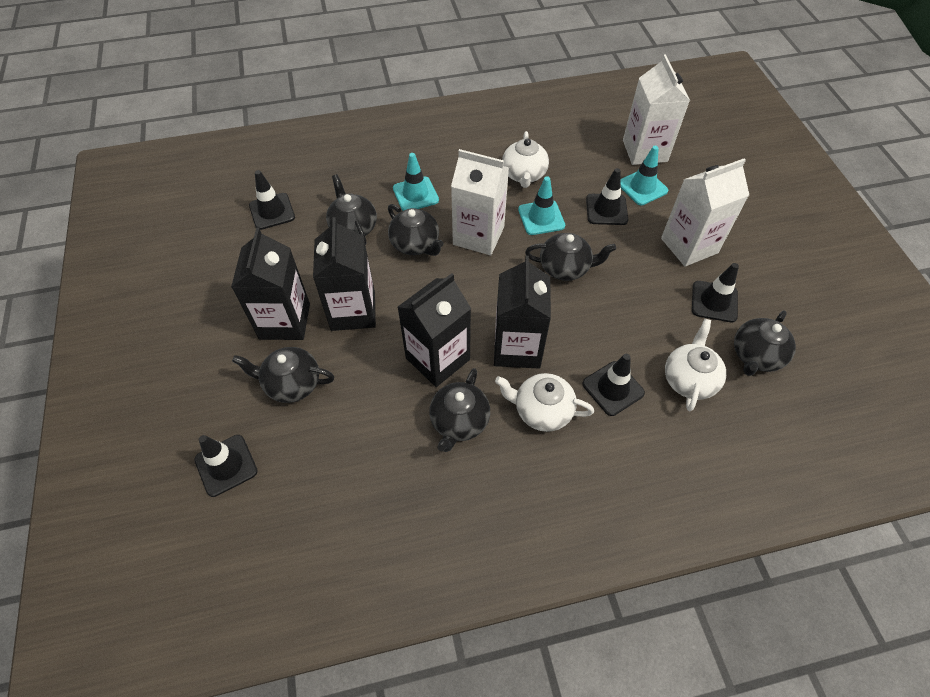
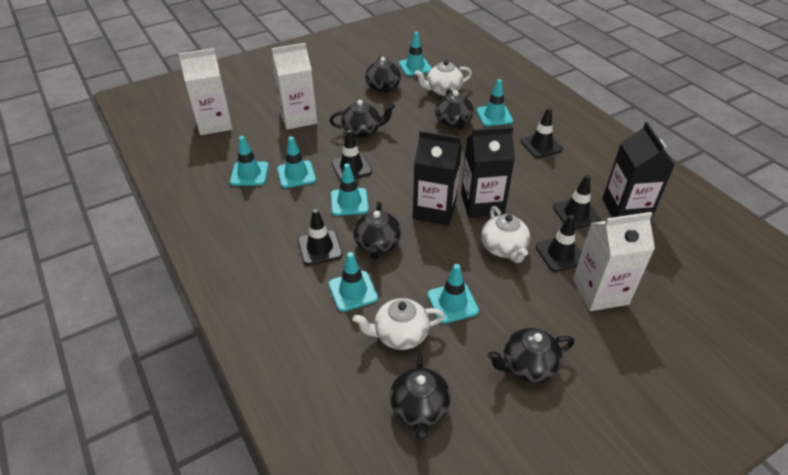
black carton: [231,228,310,340] [313,217,376,331] [398,273,471,387] [494,256,551,369] = 4 -> [413,131,462,225] [461,126,515,218] [602,122,675,221] = 3
turquoise traffic cone: [393,153,439,211] [518,176,565,235] [621,146,668,205] = 3 -> [230,136,269,186] [277,136,316,188] [328,252,378,312] [331,164,369,216] [399,32,432,76] [427,264,479,324] [476,79,513,126] = 7

